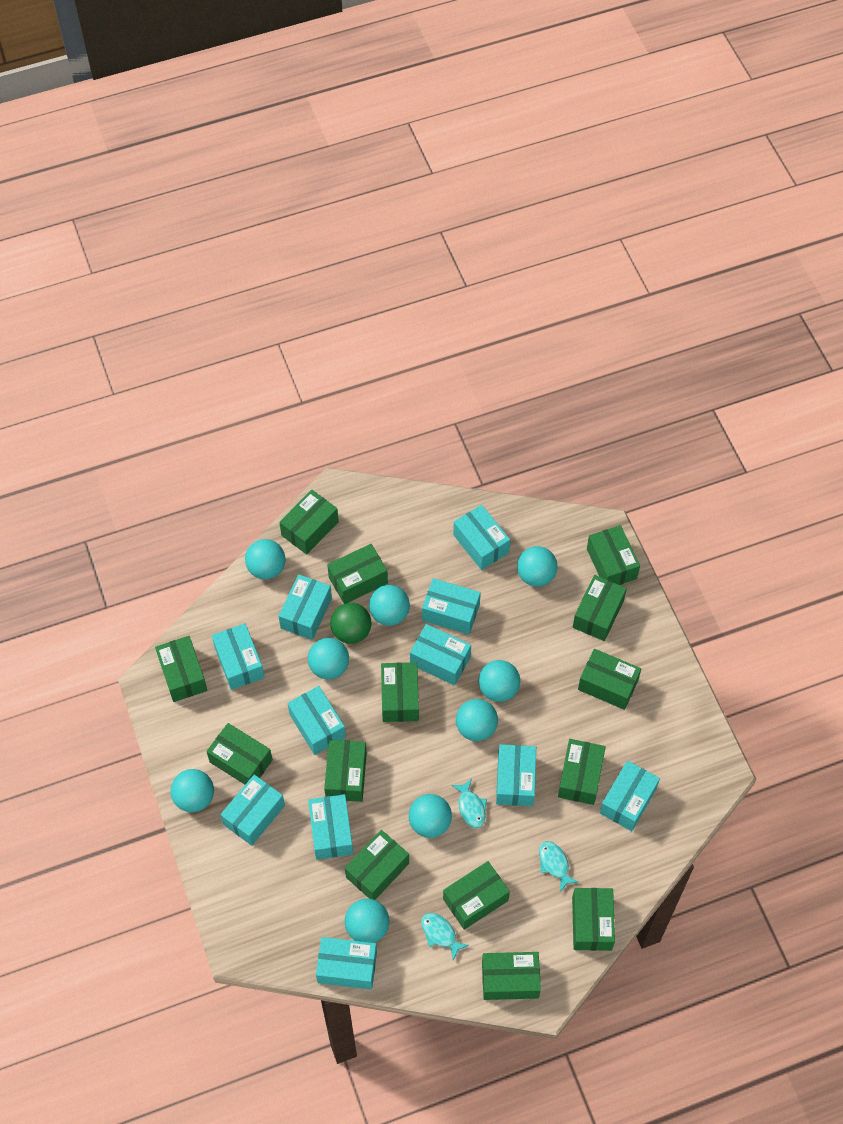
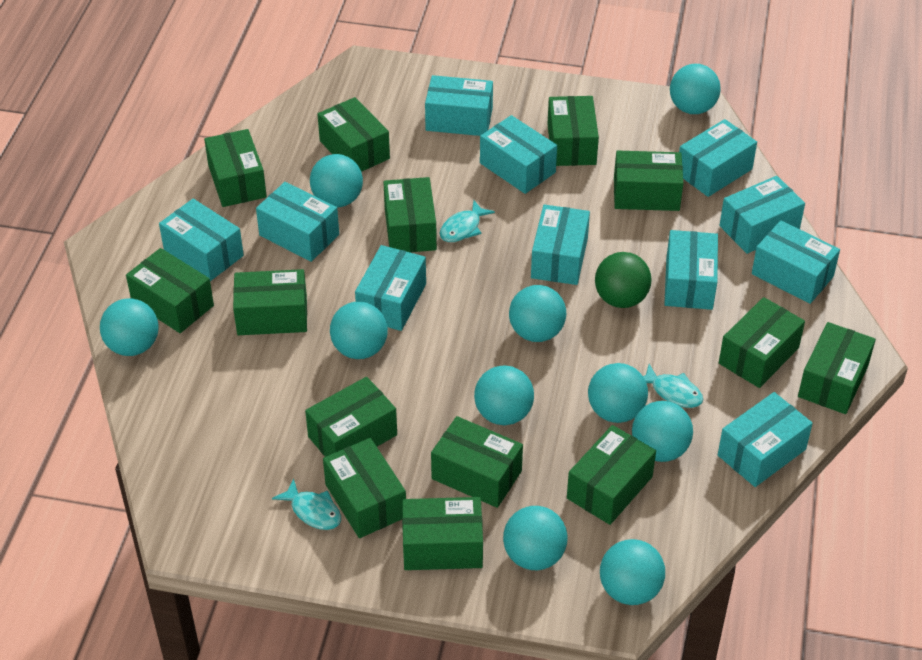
turquoise ball: [171,769,214,812] [245,539,285,579] [308,638,349,679] [345,899,389,943] [369,585,410,626] [409,794,452,838] [456,699,498,741] [478,660,520,702] [517,546,558,587] = 9 -> [100,298,159,356] [310,154,363,208] [330,302,388,359] [474,365,534,425] [503,506,568,570] [509,285,566,342] [588,363,648,423] [600,539,665,605] [632,401,693,462] [670,64,721,114] = 10

